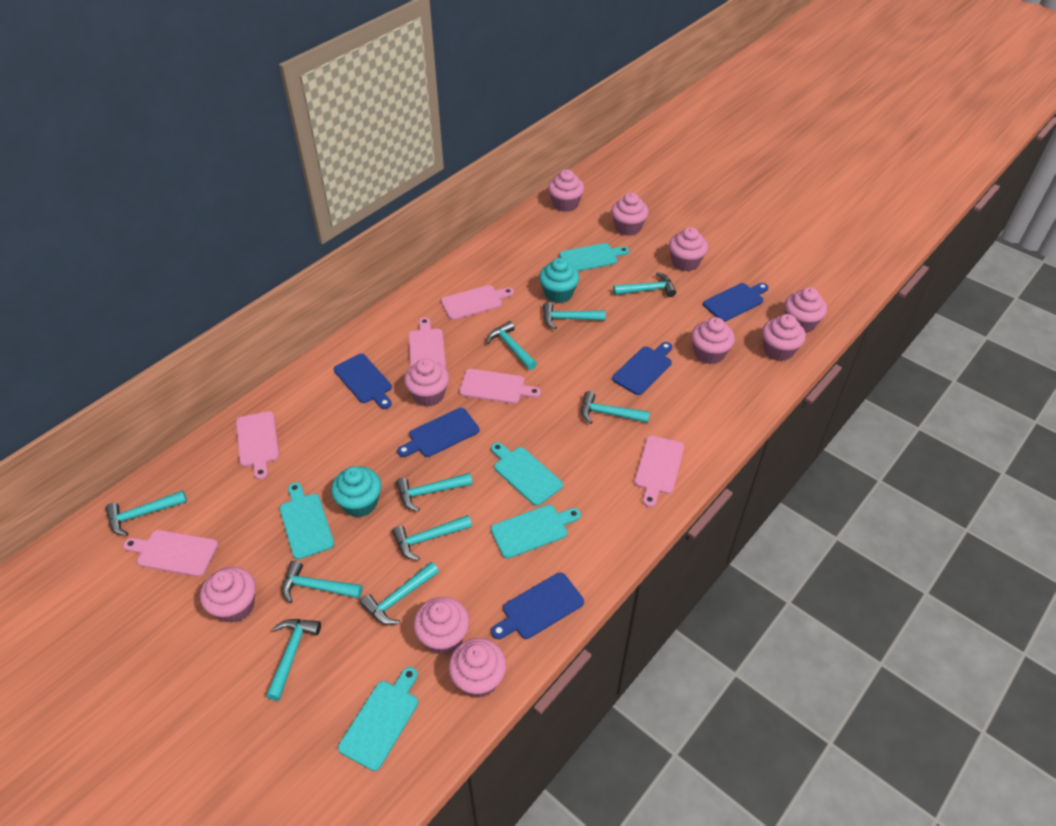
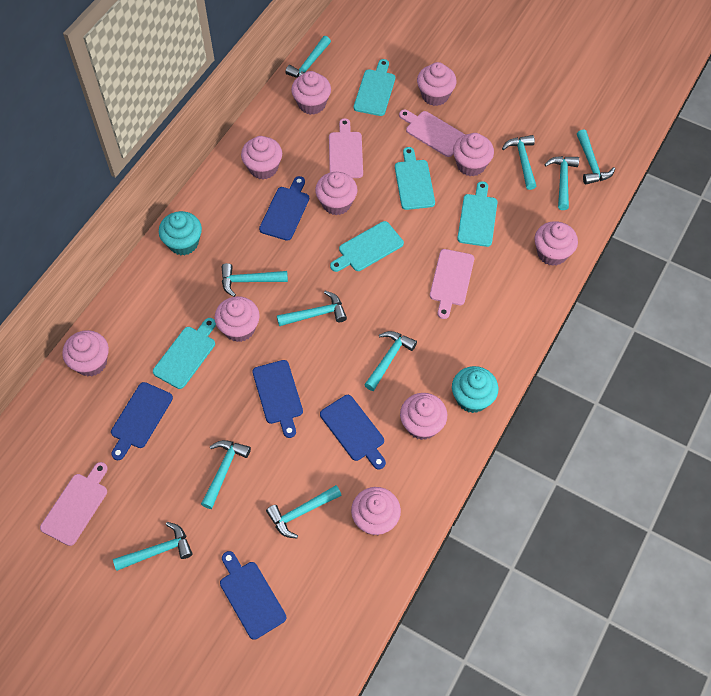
pink cutting board: [123,530,218,577] [236,411,279,480] [408,317,446,369] [441,285,514,320] [459,369,541,404] [634,436,684,507] = 6 -> [40,462,108,546] [329,118,363,178] [399,110,465,157] [430,249,474,319] = 4

